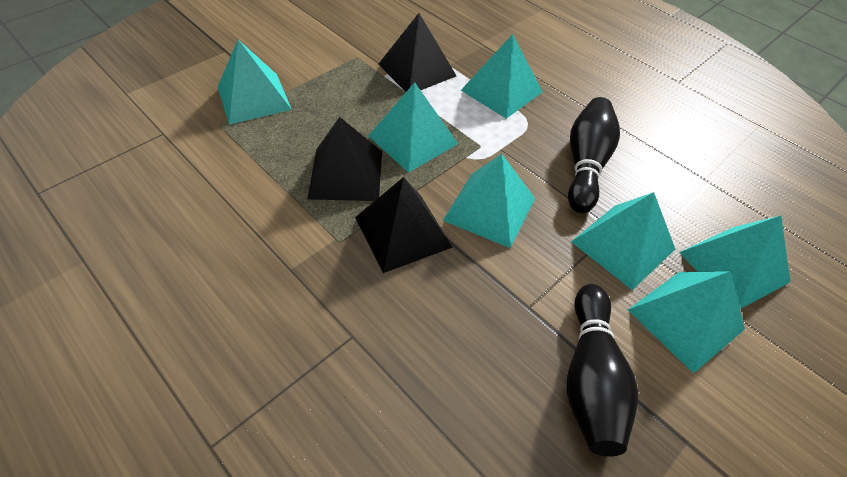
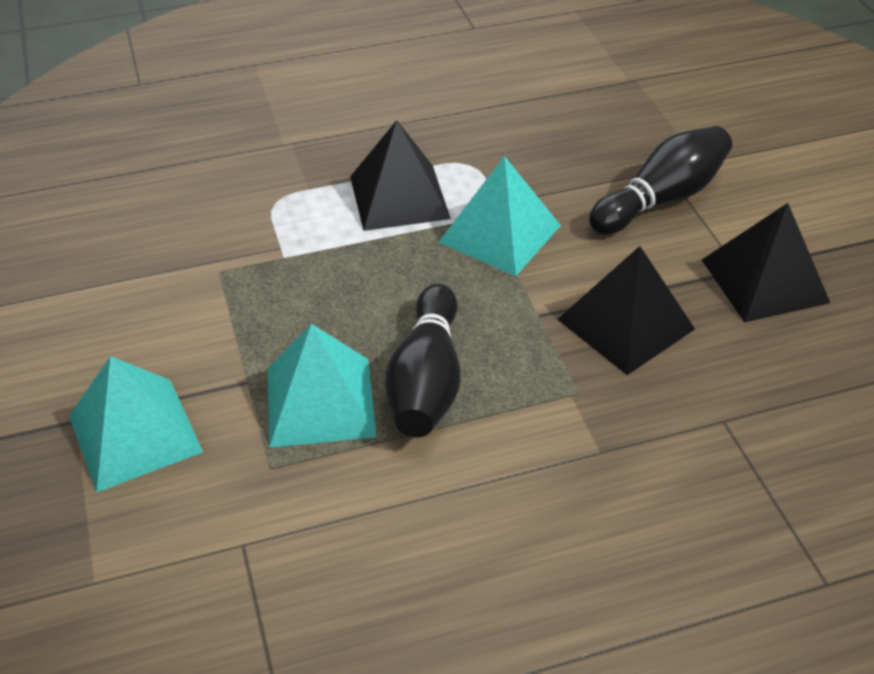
turquoise pyramid: [218,40,292,125] [368,82,458,173] [443,154,535,248] [461,34,543,119] [571,192,675,290] [628,271,745,374] [679,216,791,309] = 7 -> [69,356,203,492] [268,324,377,448] [439,156,561,276] = 3

